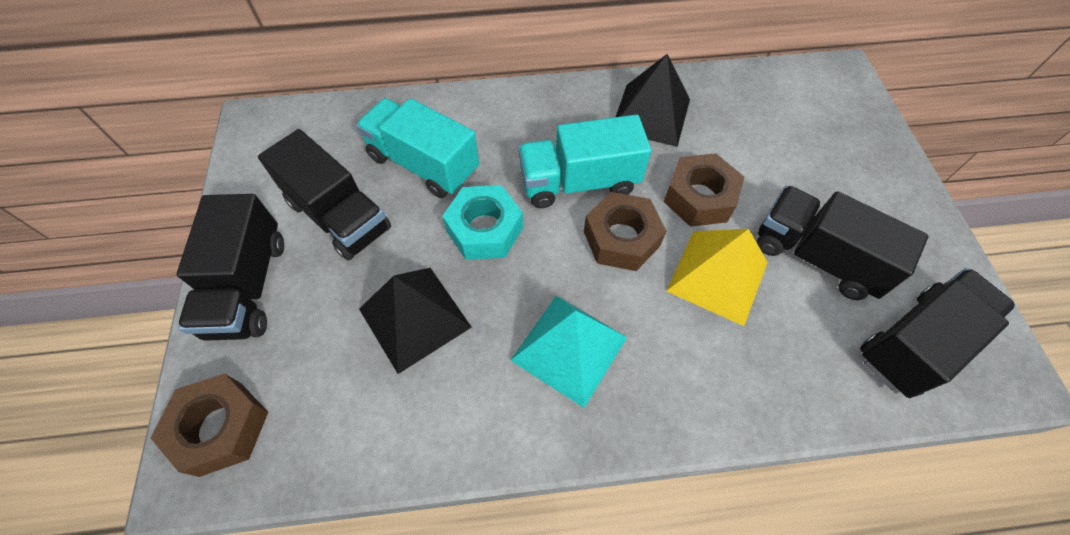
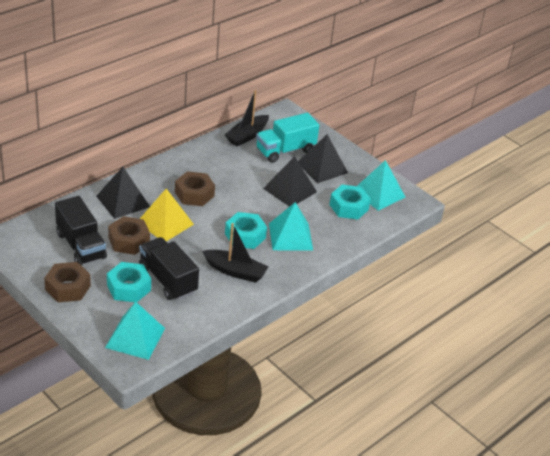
black boat: none = 0 -> [202,223,268,283] [225,90,269,146] = 2
black pyramid: [359,268,472,374] [616,54,690,147] = 2 -> [96,167,150,219] [263,156,317,207] [298,134,348,183] = 3
black truck: [177,194,284,341] [258,129,391,260] [757,185,928,300] [860,268,1016,398] = 4 -> [55,196,107,266] [139,237,199,300] = 2
turquoise nut: [442,185,523,260] = 1 -> [107,262,151,302] [225,212,267,249] [329,184,371,220] = 3
turquoise pyramid: [510,296,627,408] = 1 -> [105,302,165,360] [269,202,313,250] [357,160,405,211] = 3
turquoise truck: [356,98,479,198] [518,114,651,208] = 2 -> [256,113,320,163] = 1

